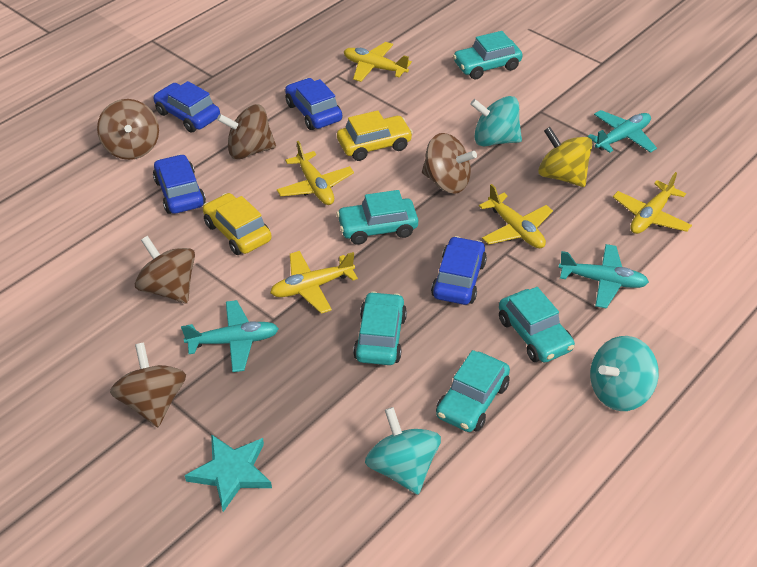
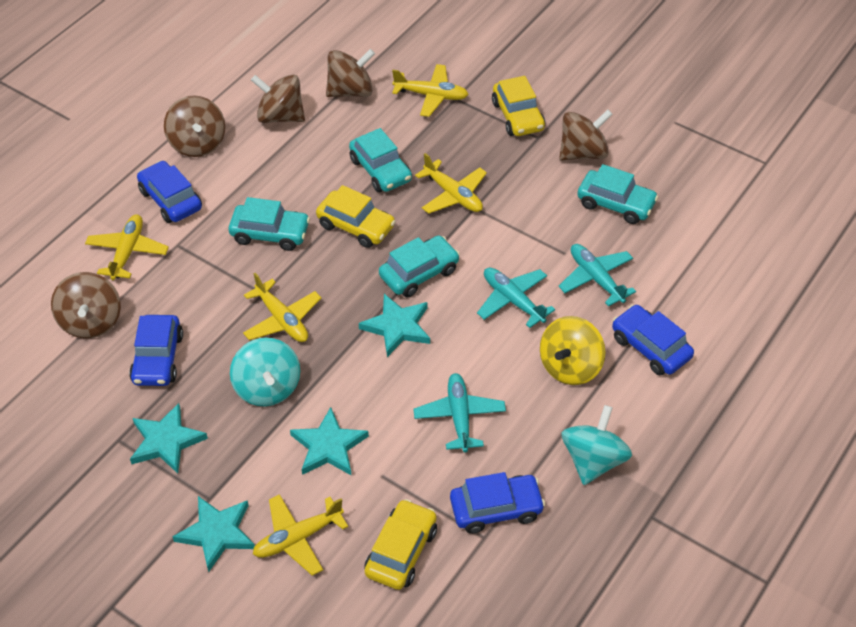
turquoise car: [337,190,418,245] [353,291,407,365] [436,350,510,432] [453,31,523,79] [499,287,575,363] = 5 -> [229,197,310,251] [349,128,412,192] [379,235,460,297] [577,164,658,224] = 4
turquoise spinning top: [365,407,441,495] [470,96,522,146] [590,336,659,411] = 3 -> [230,338,300,406] [561,405,632,485] = 2
turquoise star: [185,434,272,512] = 1 -> [130,403,208,474] [172,496,255,572] [290,407,369,475] [359,294,430,357] = 4
yellow car: [203,193,272,255] [337,110,413,161] = 2 -> [316,185,396,248] [364,499,437,590] [492,76,545,136] = 3

